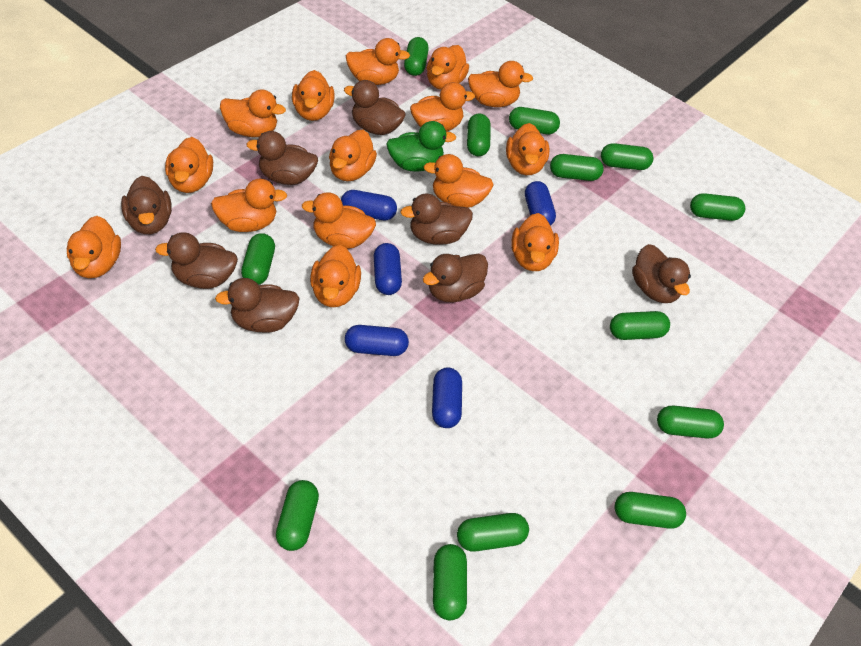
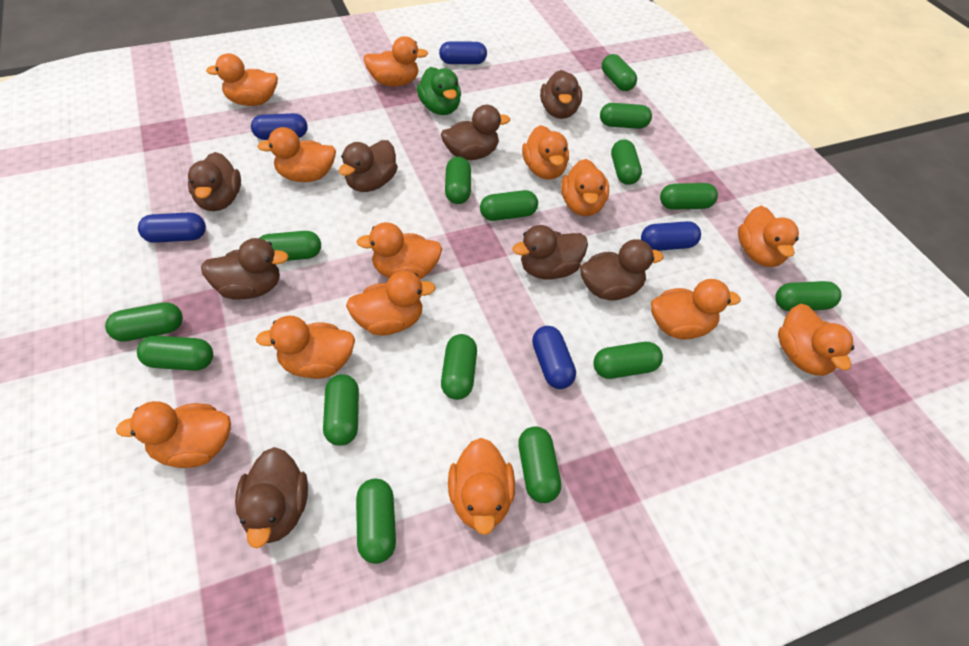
green capsule: [241,233,275,285] [276,480,319,551] [404,37,429,76] [433,544,467,620] [457,513,529,551] [467,114,491,156] [509,107,560,134] [550,154,604,181] [601,143,653,170] [610,311,670,340] [615,492,686,529] [657,406,724,439] [690,193,745,221] = 13 -> [105,302,183,342] [137,336,213,371] [259,231,321,261] [323,374,359,446] [356,479,396,564] [441,334,477,400] [445,157,471,204] [480,190,538,221] [518,426,561,503] [593,342,663,379] [600,103,652,129] [602,54,637,91] [611,139,642,185] [660,183,718,210] [776,281,841,311] = 15
orange duck: [67,216,121,278] [165,137,213,193] [211,179,287,232] [220,89,286,137] [292,70,335,121] [302,192,376,249] [310,245,361,307] [329,130,377,181] [346,38,410,85] [410,82,475,132] [423,154,494,208] [427,45,469,90] [468,61,533,107] [506,123,550,175] [511,213,559,271] = 15 -> [116,401,231,468] [206,53,278,106] [256,316,355,379] [257,127,336,182] [346,271,436,336] [357,222,442,279] [364,36,428,87] [448,438,515,535] [522,125,569,180] [561,159,609,216] [651,279,741,340] [738,206,799,267] [778,304,854,376] = 13

